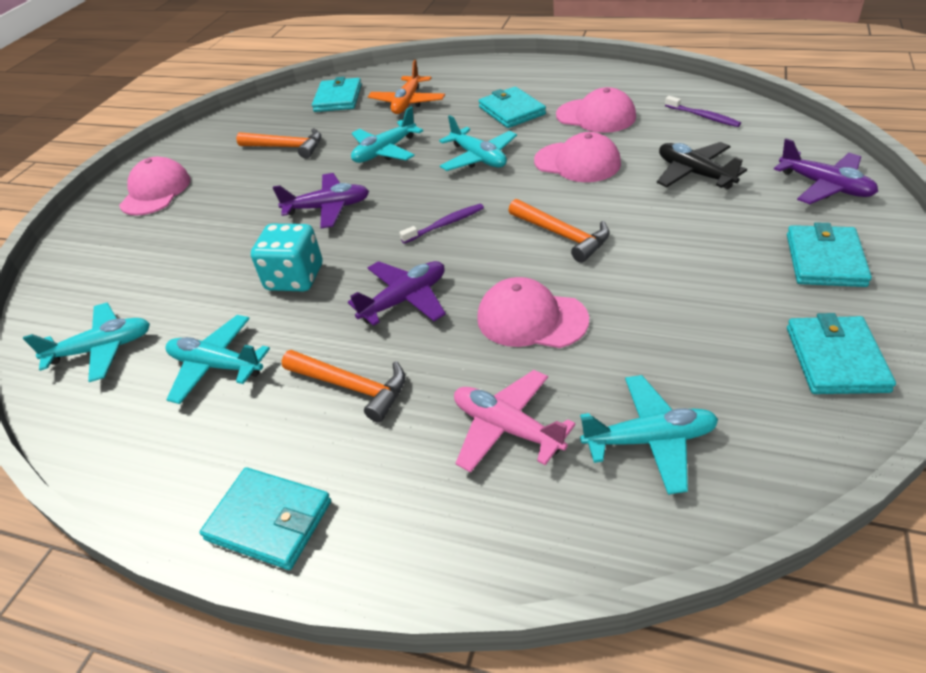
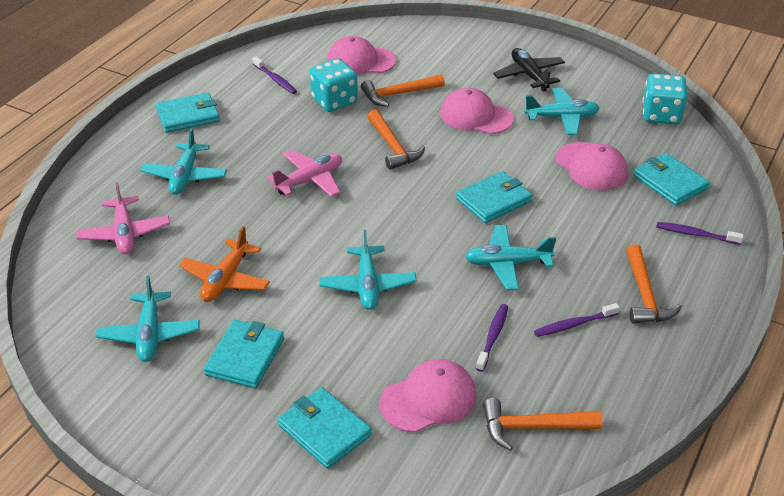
orange hammer: [236,128,321,159] [282,350,405,423] [508,199,610,263] = 3 -> [361,74,445,107] [368,110,425,170] [483,398,603,451] [626,245,682,324] = 4
pink plane: [454,370,576,473] = 1 -> [76,182,170,254] [268,150,342,197] = 2
purple plane: [273,173,369,229] [348,261,446,326] [774,138,878,204] = 3 -> none = 0
purple toothbrush: [399,204,484,244] [665,96,741,127] = 2 -> [253,57,297,94] [476,304,508,372] [534,303,620,337] [656,222,744,245] = 4
turquoise dice: [251,224,322,291] = 1 -> [310,58,358,112] [642,73,687,125] = 2

